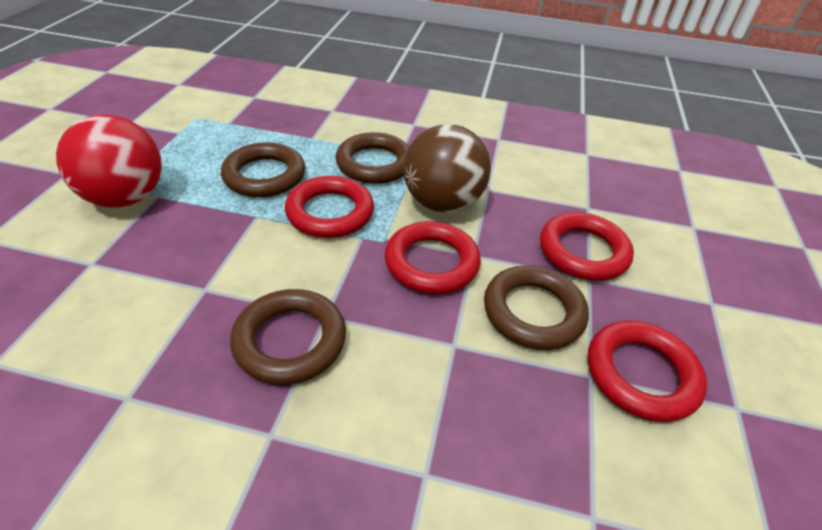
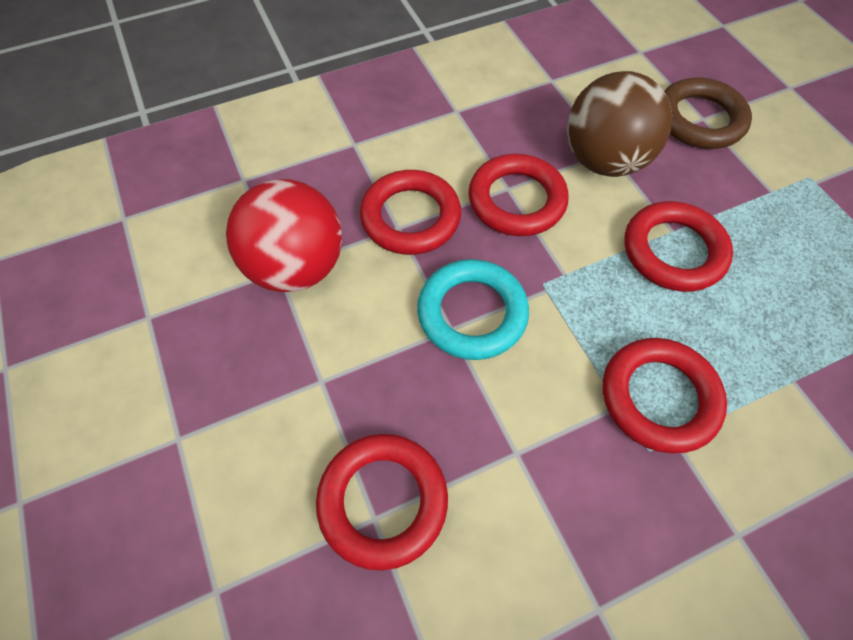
brown ring: [221,142,305,197] [230,289,346,385] [335,132,409,184] [484,265,589,350] = 4 -> [664,78,752,149] = 1
red ring: [285,176,374,238] [385,221,481,294] [540,212,634,281] [588,321,707,422] = 4 -> [316,434,448,571] [360,170,461,255] [468,154,569,236] [603,338,727,453] [624,201,733,292] = 5
turquoise ring: none = 0 -> [417,259,529,360] = 1

